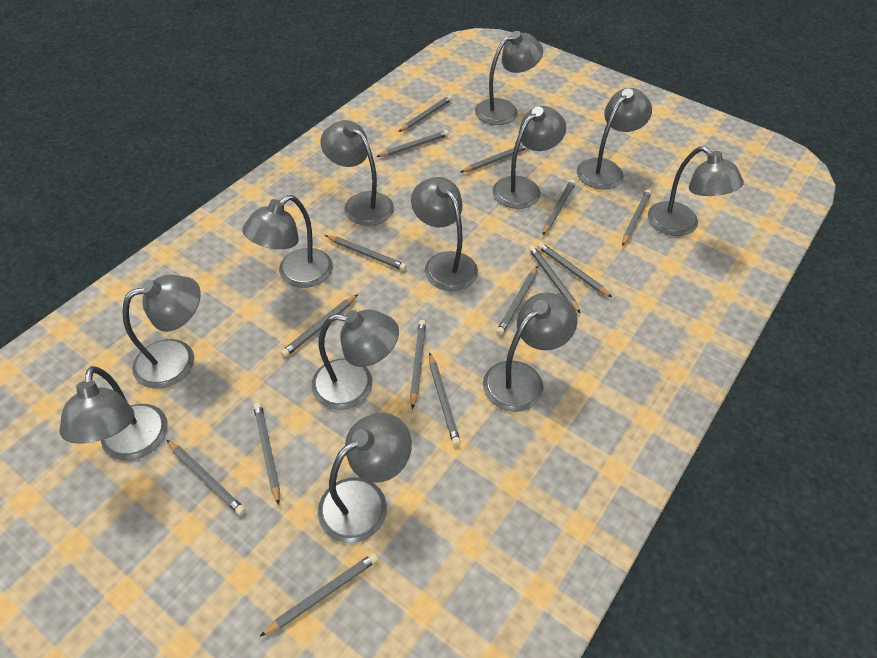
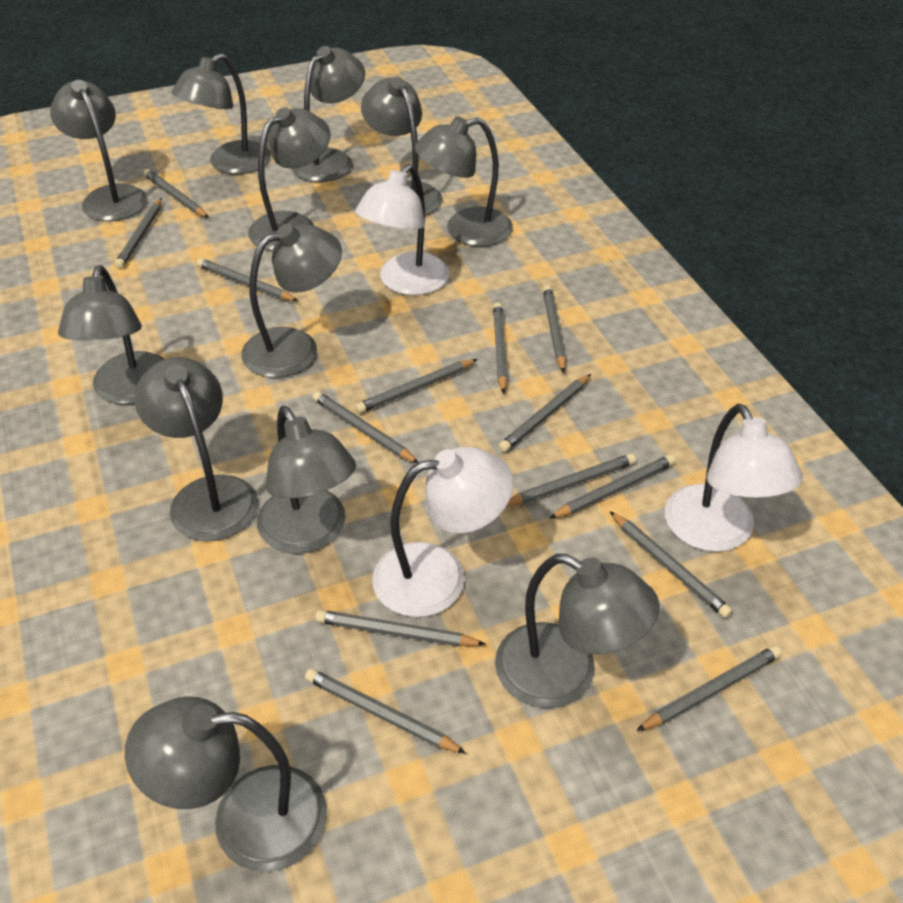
grey pencil: [167,440,246,515] [253,402,280,505] [259,553,379,637] [281,294,358,357] [325,235,407,271] [376,130,449,157] [398,95,452,132] [410,320,426,409] [429,352,461,446] [461,144,528,172] [496,266,538,335] [529,245,581,314] [537,242,612,297] [542,180,575,235] [622,189,651,246] = 15 -> [115,198,162,269] [143,169,209,218] [197,258,298,301] [305,668,466,754] [312,391,419,463] [315,610,486,647] [355,359,477,413] [493,303,508,394] [499,374,591,452] [507,454,636,506] [543,285,566,373] [549,454,675,519] [609,511,733,618] [636,645,782,731] = 14
white lamp: none = 0 -> [355,164,450,295] [372,447,514,617] [665,404,803,552] = 3

